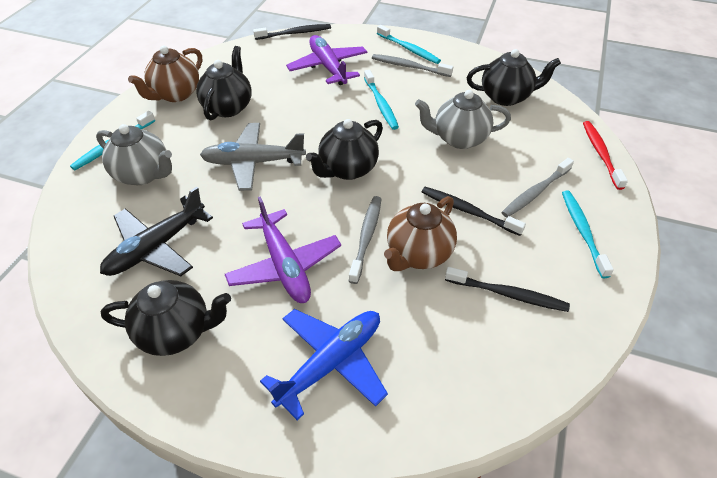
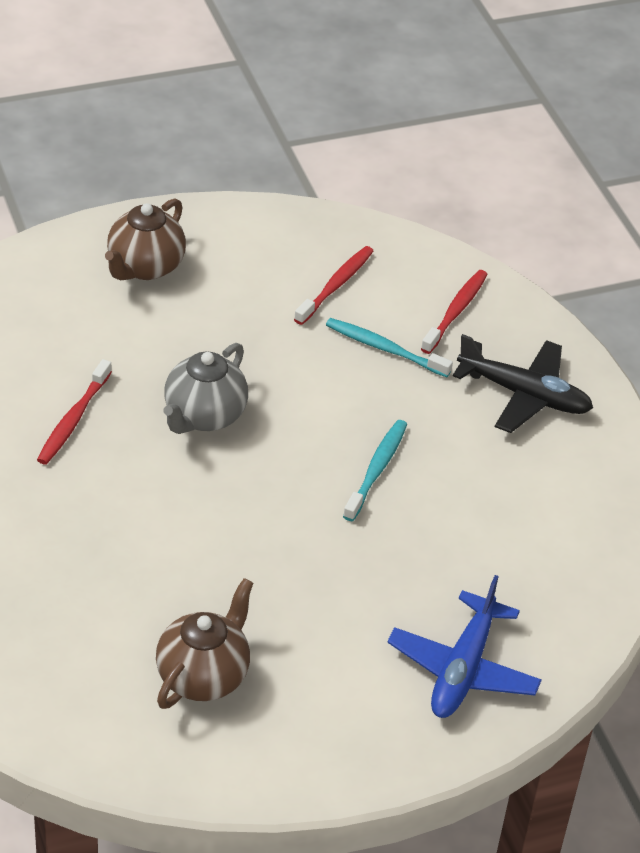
black teapot: [101,280,231,356] [196,46,252,121] [306,119,383,180] [466,49,561,106] = 4 -> none = 0
black toothbrush: [253,24,331,40] [422,187,526,236] [445,267,570,312] = 3 -> none = 0
grey plane: [200,123,306,191] = 1 -> none = 0
grey teapot: [96,124,172,185] [415,90,511,149] = 2 -> [163,343,248,434] = 1
grey toothbrush: [349,196,381,284] [372,54,453,77] [501,158,574,217] = 3 -> none = 0
purple plane: [225,196,341,303] [286,35,367,85] = 2 -> none = 0
red toothbrush: [583,121,628,190] = 1 -> [37,359,112,465] [294,246,374,325] [421,270,488,354] = 3
turquoise toothbrush: [70,111,155,170] [364,70,399,130] [377,25,441,64] [562,190,614,278] = 4 -> [326,318,453,377] [343,420,407,521] = 2

